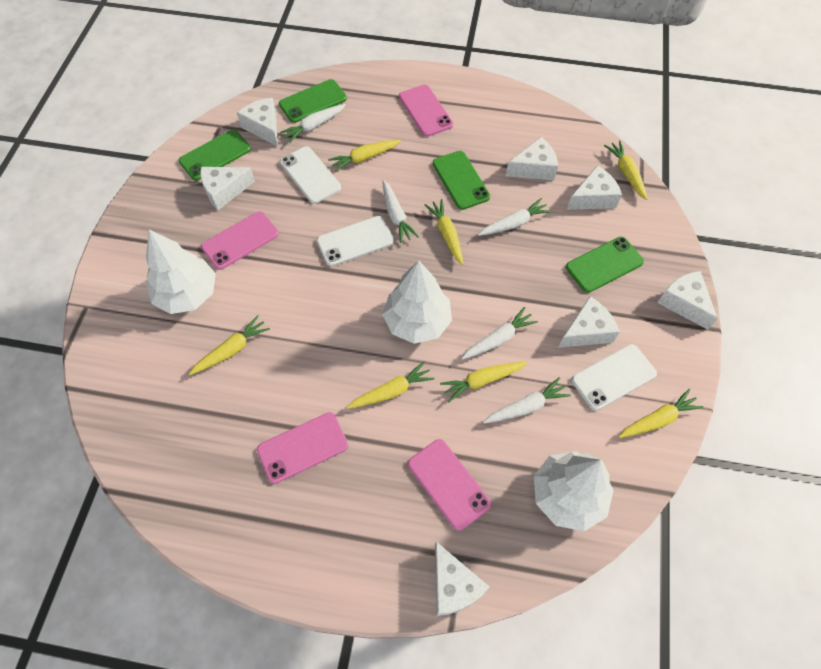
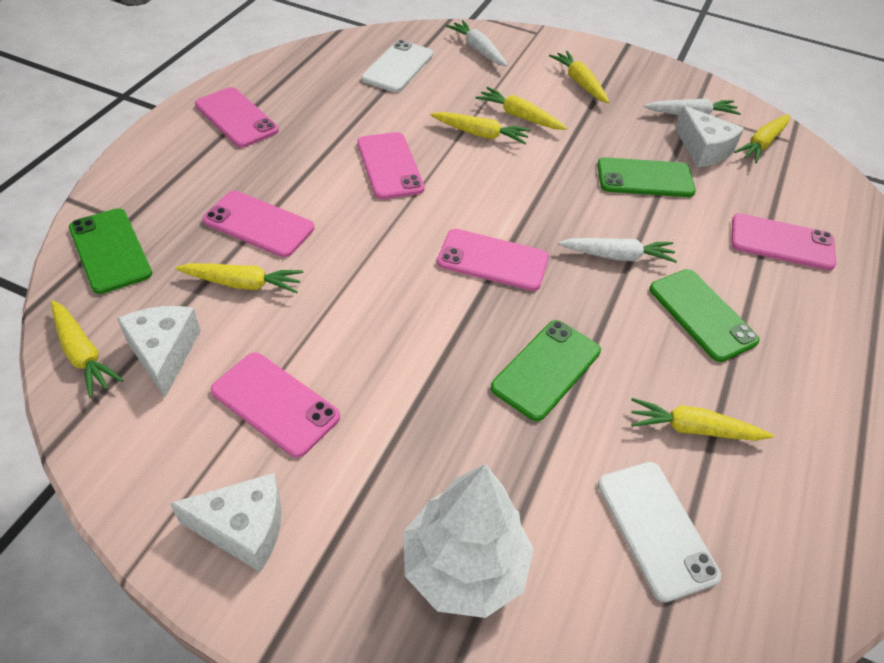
pink phone: [201,211,279,270] [257,412,348,484] [399,84,453,137] [408,439,491,531] = 4 -> [195,87,279,148] [203,191,314,257] [211,352,340,458] [357,132,424,199] [437,229,549,291] [731,213,836,270] = 6
white carrot: [280,104,346,143] [382,180,419,243] [461,307,538,360] [478,198,552,236] [483,377,571,423] = 5 -> [446,20,508,66] [558,238,677,263] [644,98,741,115] = 3
white cheese: [200,167,255,210] [237,98,278,146] [435,542,489,616] [506,137,558,180] [558,296,620,348] [567,165,622,210] [657,271,718,330] = 7 -> [117,306,201,398] [170,473,281,572] [675,106,744,167] = 3
white phone: [280,146,341,204] [317,216,394,267] [571,344,657,411] = 3 -> [362,40,433,92] [598,462,721,602] = 2
white tree: [146,230,216,314] [382,260,452,344] [534,451,614,531] = 3 -> [404,464,534,618] = 1

